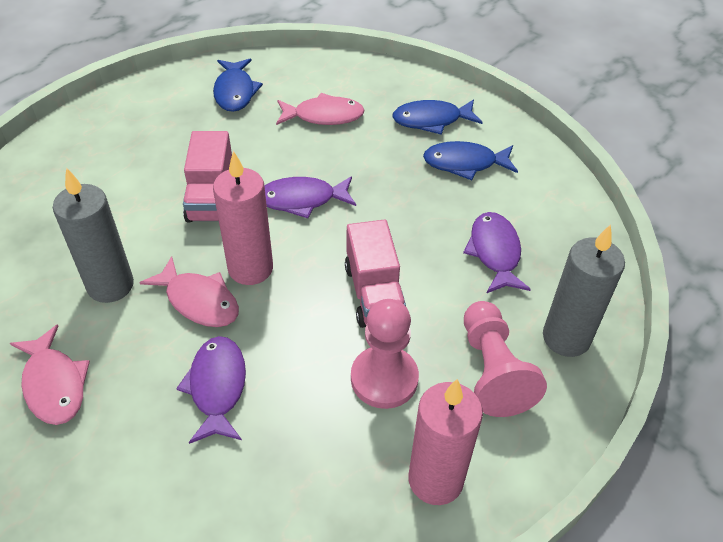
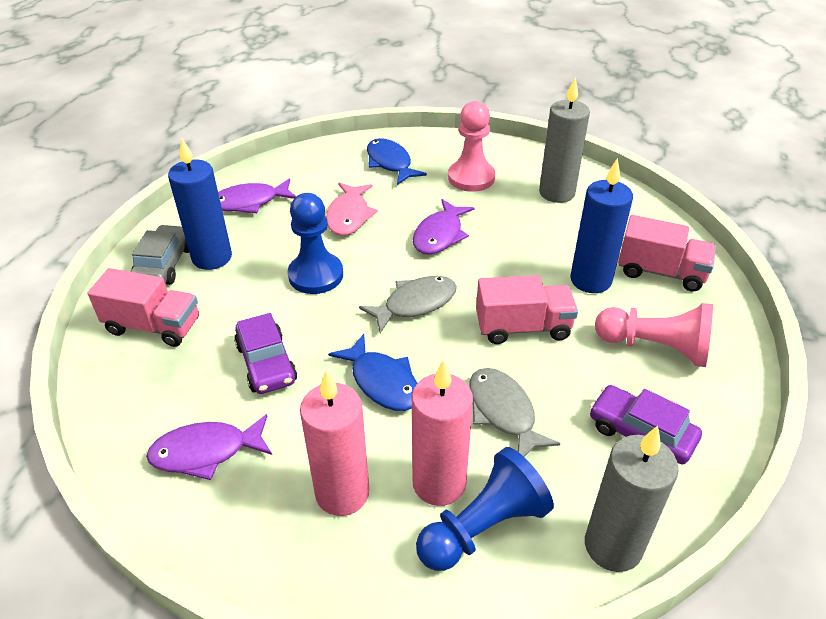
blue candle: none = 0 -> [168,138,232,270] [570,158,633,293] = 2
blue fish: [213,58,263,112] [392,99,483,135] [423,141,518,180] = 3 -> [328,334,417,411] [367,138,427,185] = 2
blue pawn: none = 0 -> [288,193,343,294] [416,447,554,571] = 2
grey car: none = 0 -> [130,225,189,285] = 1
grey fish: none = 0 -> [359,276,457,333] [469,368,560,457] = 2
pink fish: [10,324,90,425] [139,256,239,327] [276,93,365,125] = 3 -> [326,183,378,236] = 1
pink truck: [183,131,232,223] [345,220,406,328] = 2 -> [88,268,199,347] [476,275,578,344] [618,215,716,292] = 3
purple car: none = 0 -> [234,313,297,394] [589,385,702,464] = 2

